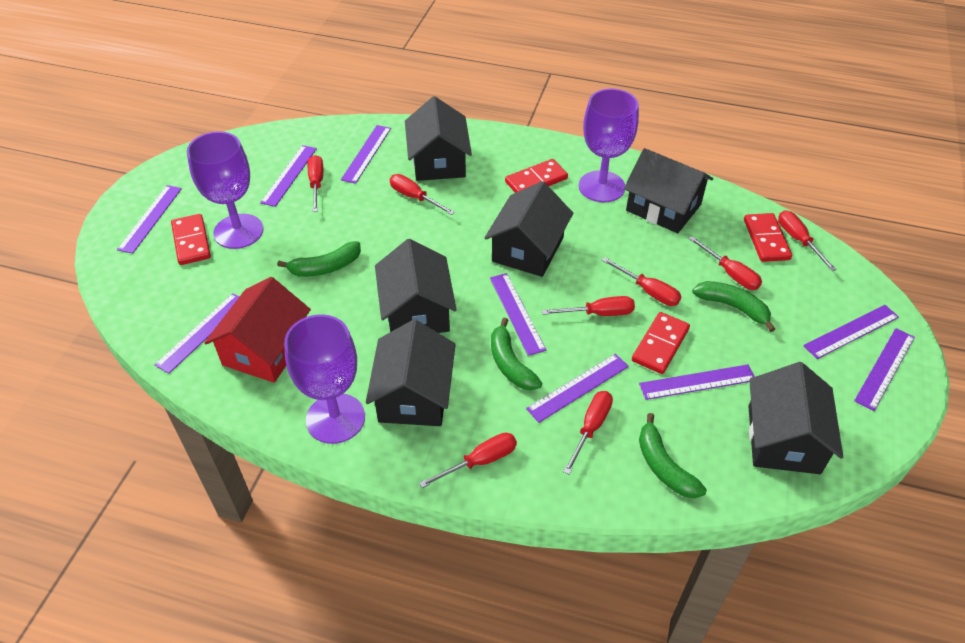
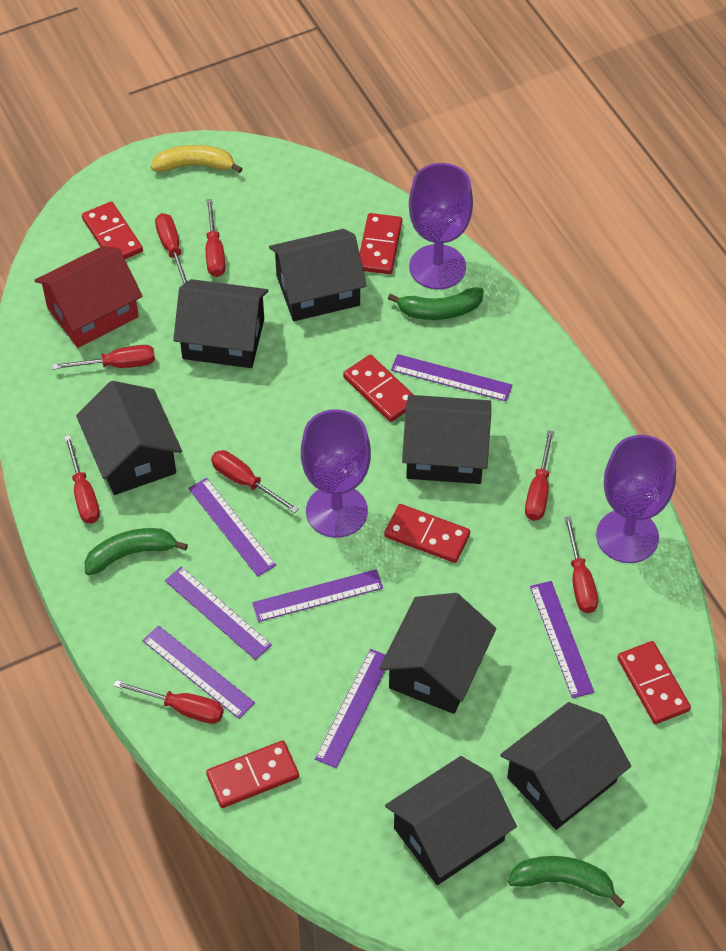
black house: [366,319,456,426] [375,239,457,333] [405,96,472,181] [484,181,573,277] [624,148,713,233] [748,362,843,474] = 6 -> [76,381,182,495] [173,279,268,368] [269,229,367,321] [380,593,496,714] [385,756,517,885] [402,395,491,484] [500,702,631,830] = 7
green banana: [277,241,361,277] [491,318,542,390] [639,413,707,498] [692,281,775,332] = 4 -> [85,528,188,575] [388,288,484,320] [507,856,624,907] = 3
purple ruler: [117,185,182,254] [155,293,240,374] [260,145,317,207] [341,125,391,184] [490,273,546,356] [526,354,629,423] [639,364,755,400] [803,305,899,359] [854,328,915,411] = 9 -> [143,625,255,719] [165,567,272,660] [188,478,276,577] [252,569,383,622] [315,649,386,768] [391,354,512,401] [530,581,594,698] = 7
red domino: [171,214,211,265] [505,159,568,193] [632,312,690,374] [744,213,792,262] = 4 -> [82,201,143,259] [206,741,299,808] [343,355,414,422] [360,213,402,274] [384,504,470,563] [617,641,691,724] = 6
yellow banana: none = 0 -> [151,145,243,173] = 1

